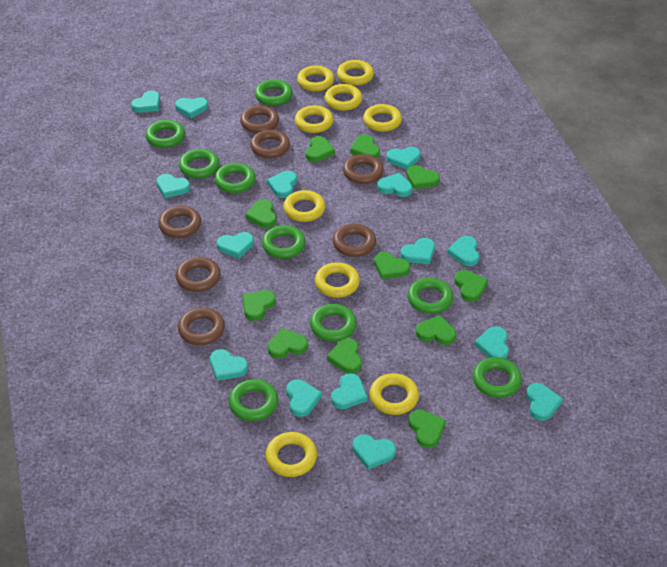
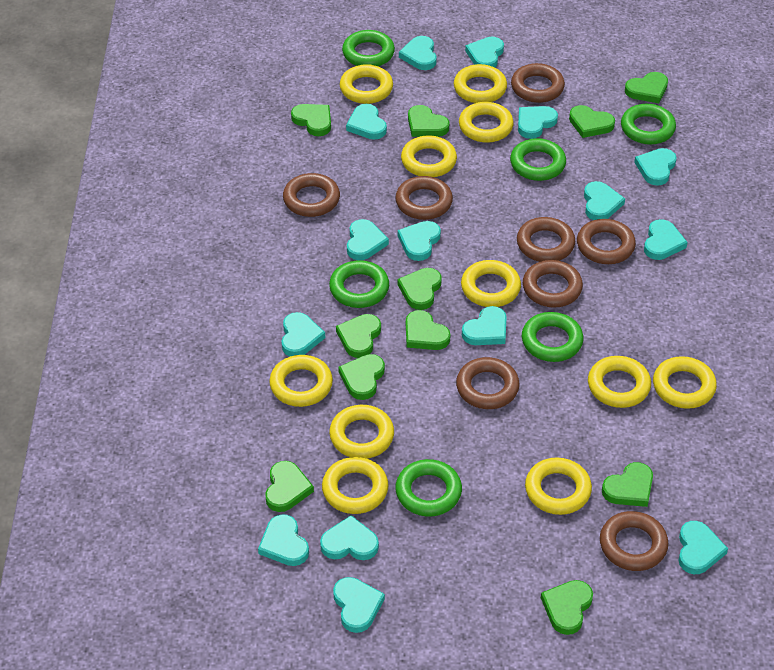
brown ring: [158,206,201,238] [176,257,221,292] [178,308,225,345] [240,106,279,133] [250,130,290,158] [333,224,376,257] [343,154,384,184] = 7 -> [283,173,340,217] [395,176,453,220] [456,357,520,409] [511,63,565,103] [517,217,575,262] [523,260,583,308] [577,219,636,264] [600,511,668,571] = 8
green ring: [145,120,185,148] [179,149,220,178] [214,163,256,193] [229,379,278,421] [255,79,293,106] [262,225,305,259] [310,304,357,341] [408,278,453,314] [473,357,522,398] = 9 -> [329,260,389,308] [342,30,395,66] [395,459,462,517] [510,138,566,181] [522,312,583,362] [621,104,676,145] = 6
yellow ring: [265,432,317,477] [283,190,325,222] [295,105,334,133] [297,65,334,91] [315,262,360,298] [324,84,362,111] [337,60,374,86] [363,104,402,132] [369,373,419,415] = 9 -> [269,355,333,407] [322,457,389,514] [329,405,394,459] [340,64,393,104] [401,136,457,177] [454,64,507,103] [459,102,514,143] [461,260,521,307] [525,458,592,515] [588,356,651,408] [653,356,717,409] = 11

